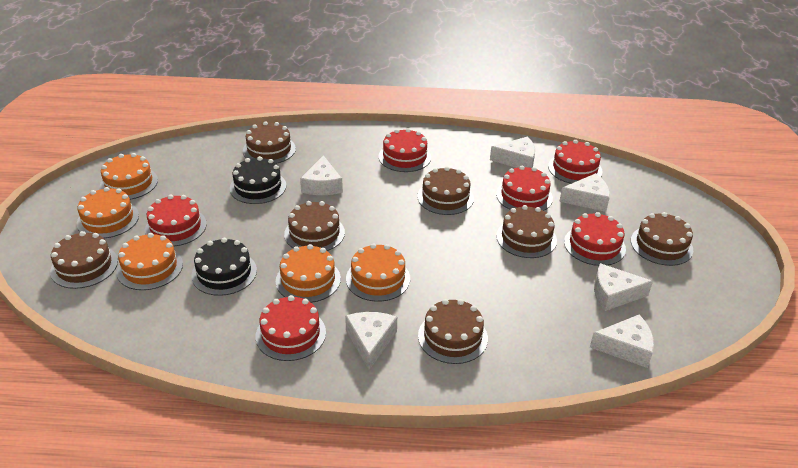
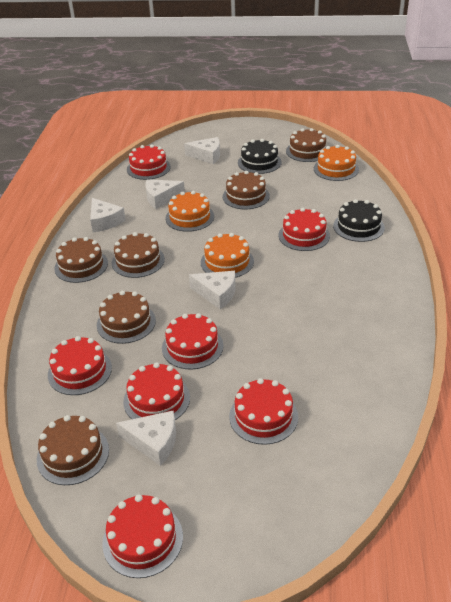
brown cake: [50,231,118,289] [243,121,296,164] [284,201,345,251] [417,166,474,215] [418,299,488,364] [496,205,557,258] [631,212,693,266] = 7 -> [37,415,109,485] [54,237,108,283] [97,291,156,344] [112,232,165,278] [223,171,270,209] [286,128,327,162] = 6
orange cake: [77,187,139,238] [100,153,158,200] [117,233,183,290] [276,244,341,303] [346,243,410,302] = 5 -> [166,191,214,232] [201,233,254,278] [314,145,359,181] = 3
red cake: [145,195,207,246] [255,295,326,361] [378,128,431,172] [496,166,553,211] [548,140,602,184] [564,212,626,266] = 6 -> [48,336,112,395] [102,494,183,578] [123,363,190,420] [127,144,171,180] [162,313,224,369] [229,378,298,445] [278,208,330,251] = 7
white cheese: [300,155,343,195] [345,312,397,370] [490,137,535,168] [559,173,610,212] [590,315,654,368] [594,263,653,311] = 6 -> [90,198,126,232] [116,411,176,466] [145,179,185,209] [184,137,220,164] [189,271,235,309] = 5

